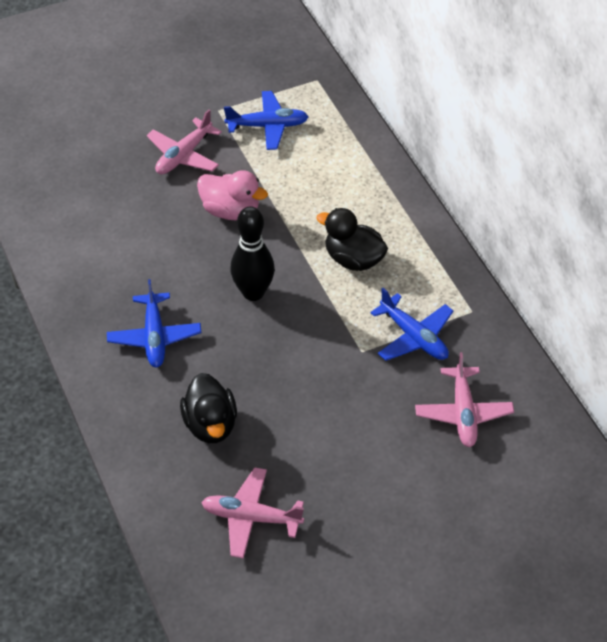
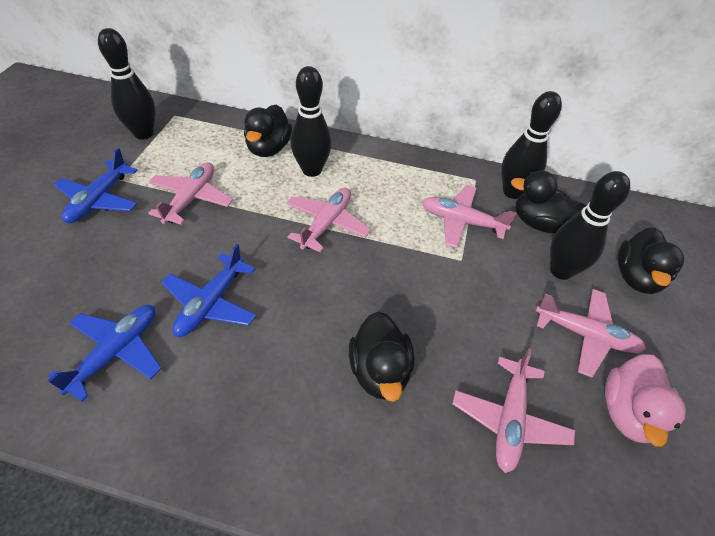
black bowling pin: [230,206,275,301] = 1 -> [98,28,155,139] [291,66,332,177] [501,91,562,199] [550,171,630,280] = 4
black duck: [180,373,237,443] [316,208,388,271] = 2 -> [244,105,292,157] [349,312,414,402] [511,171,587,233] [618,227,684,294] = 4
pink plane: [147,109,222,174] [201,467,304,559] [415,352,514,447] = 3 -> [148,162,233,225] [286,188,371,253] [422,185,517,248] [452,348,575,473] [535,289,646,378] = 5

